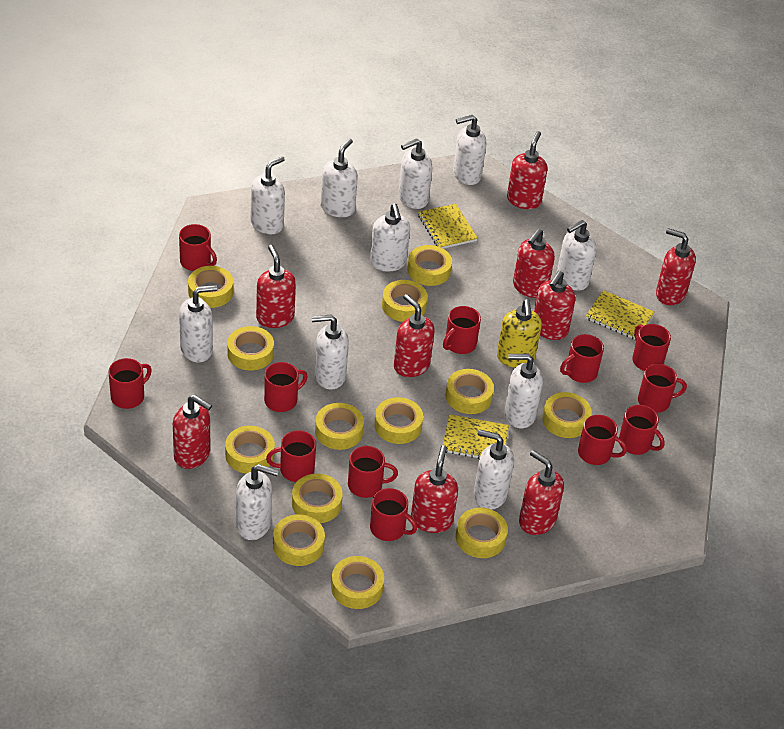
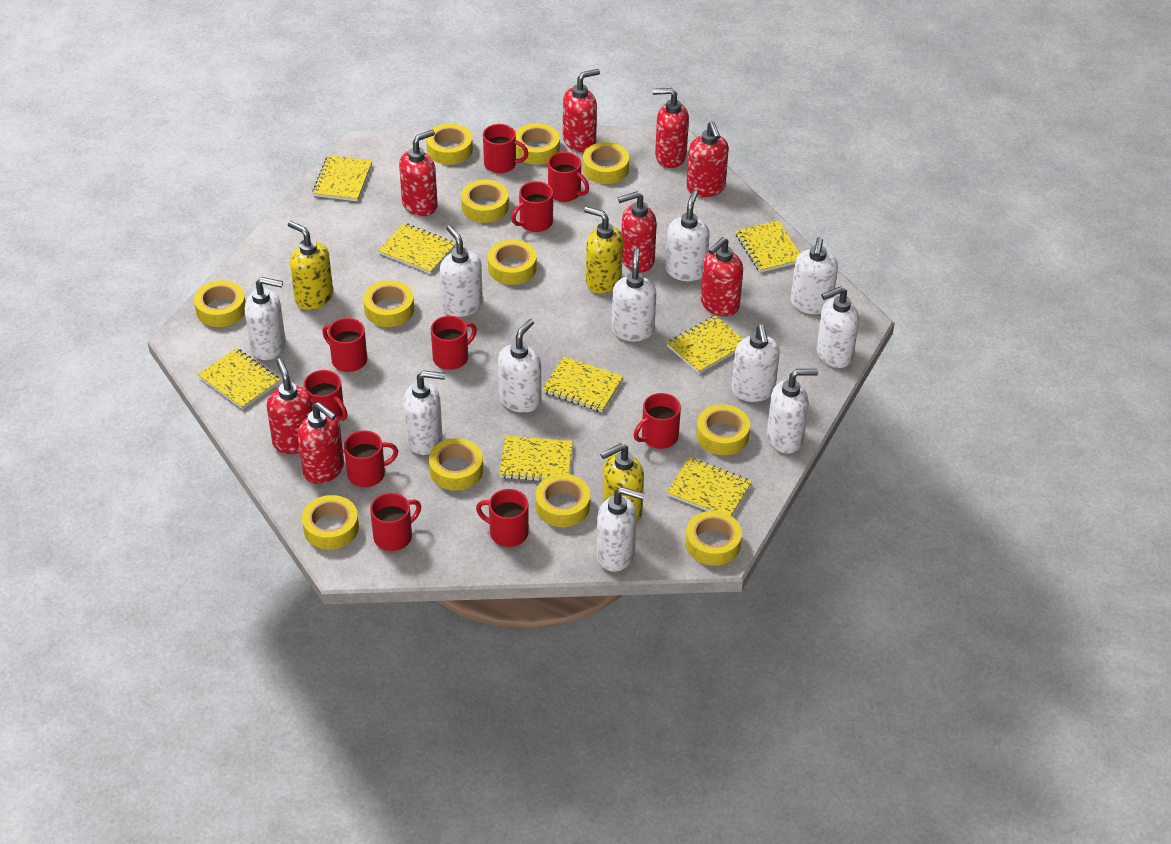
red mug: [108,358,152,409] [179,224,217,271] [264,362,308,412] [266,430,316,482] [348,446,398,498] [370,488,417,541] [443,306,481,354] [560,334,604,383] [578,415,627,465] [619,405,664,455] [632,324,671,371] [638,364,687,413] = 12 -> [303,370,347,421] [322,318,367,372] [344,431,398,487] [370,493,421,551] [431,316,477,370] [476,489,529,547] [483,124,529,173] [511,181,553,232] [548,152,589,202] [634,393,681,449] = 10
red soap dispenser: [173,395,212,469] [256,245,296,328] [394,294,435,377] [411,445,458,533] [507,131,548,209] [513,229,555,298] [519,450,564,535] [534,271,575,340] [656,228,696,305] = 9 -> [267,358,313,454] [298,402,344,484] [399,130,437,216] [563,69,600,152] [618,191,657,272] [652,88,689,168] [686,121,729,197] [701,237,743,316] = 8
yellow notebook: [418,204,478,249] [443,414,509,459] [586,290,654,339] = 3 -> [198,348,280,409] [312,155,372,201] [378,223,456,274] [499,436,573,482] [542,357,623,412] [667,315,743,374] [667,457,752,516] [736,220,800,273] = 8
yellow soap dispenser: [497,299,542,368] = 1 -> [288,221,333,310] [584,206,623,294] [600,443,644,523] = 3
yellow tape: [188,266,233,308] [225,426,275,474] [227,326,274,370] [273,514,325,566] [292,474,343,523] [315,403,364,450] [331,556,384,609] [374,397,423,444] [382,280,428,322] [407,245,452,286] [446,369,494,414] [456,508,508,558] [542,392,592,438] = 13 -> [194,280,246,327] [302,495,359,549] [363,280,414,327] [426,123,473,165] [429,438,483,491] [461,180,509,223] [488,240,537,285] [516,123,560,165] [535,474,590,527] [583,142,629,184] [685,511,742,566] [696,404,750,455] = 12

